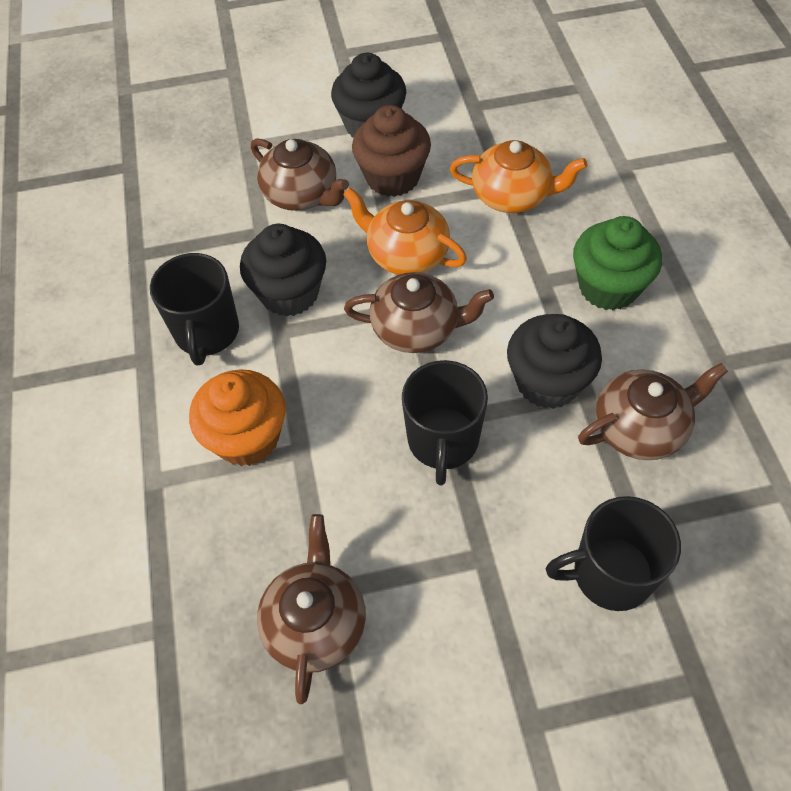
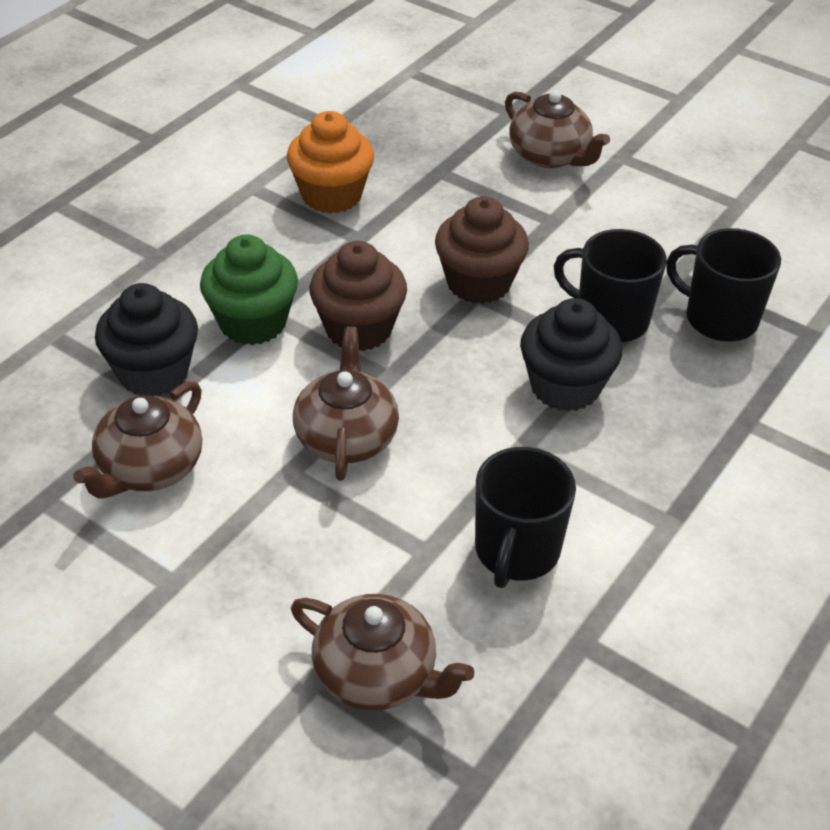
black cupcake: [240,224,326,317] [331,53,406,138] [507,314,602,409] = 3 -> [95,283,198,396] [520,298,622,411] = 2
brown cupcake: [352,105,431,197] = 1 -> [309,241,407,351] [435,196,529,304] = 2
orange teapot: [343,187,467,275] [450,140,587,213] = 2 -> none = 0

